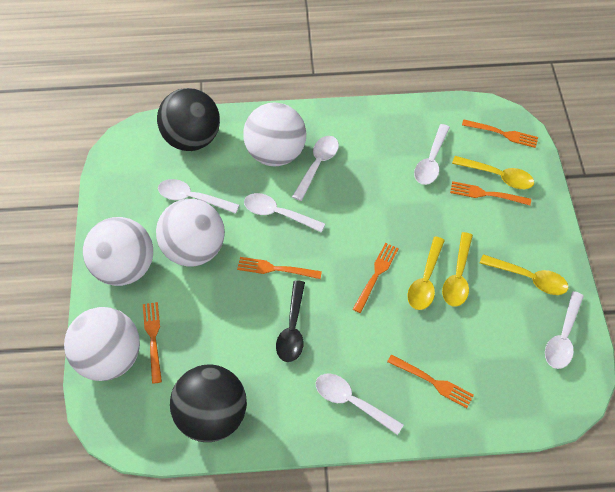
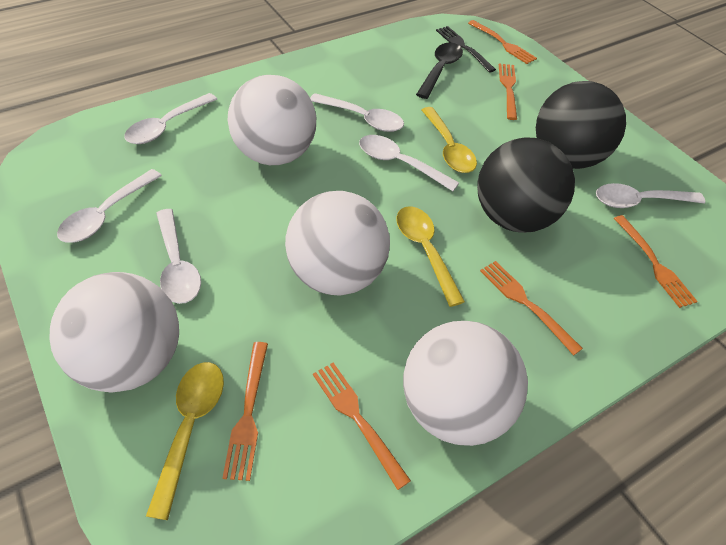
black fork: none = 0 -> [436,26,496,73] = 1
yellow spoon: [407,236,445,310] [442,232,473,307] [452,156,534,189] [480,254,568,295] = 4 -> [146,362,224,520] [396,206,465,307] [422,107,477,173] = 3

